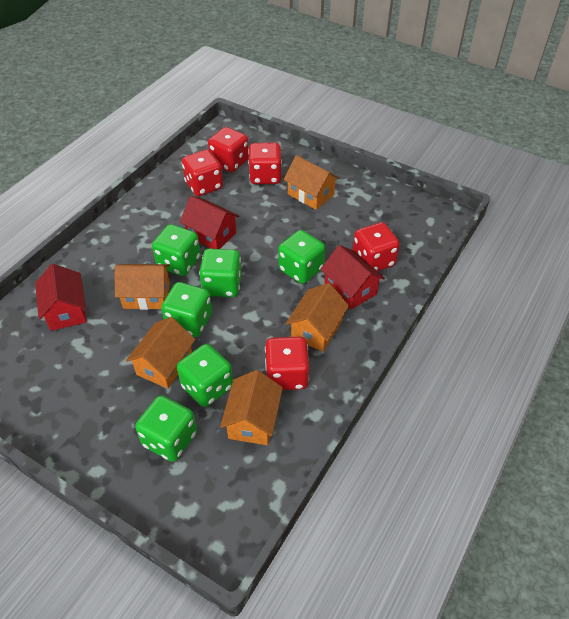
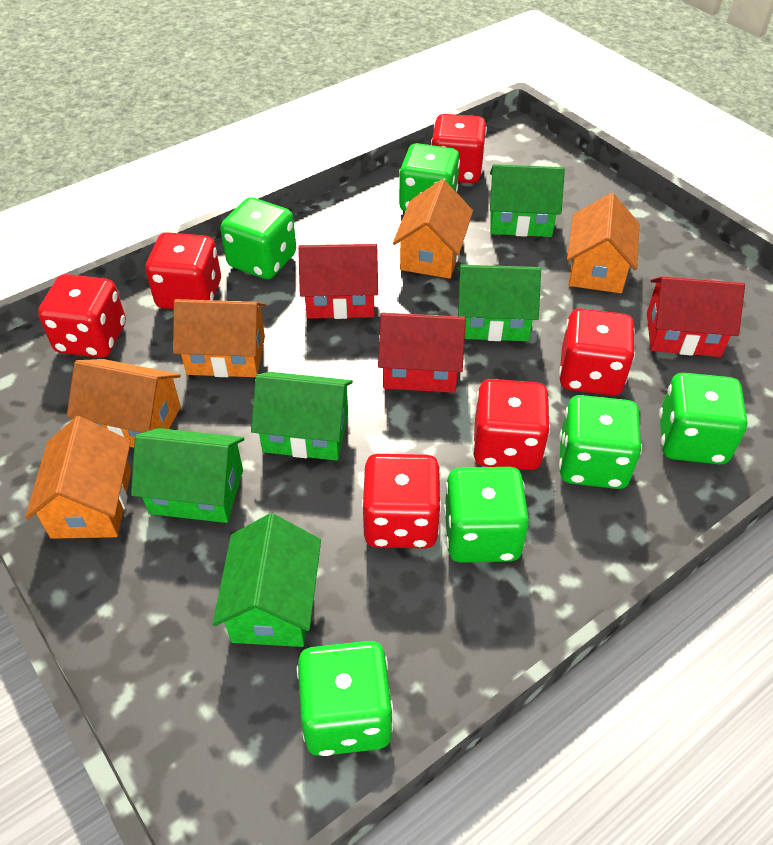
green house: none = 0 -> [131,428,244,523] [213,513,321,647] [251,372,353,461] [458,265,541,341] [490,164,565,237] = 5
red dice: [182,150,223,196] [208,127,249,172] [248,143,282,184] [265,337,309,390] [353,222,400,271] = 5 -> [38,274,126,358] [145,232,221,309] [362,454,441,549] [431,114,487,183] [473,379,550,470] [559,308,635,396] = 6

